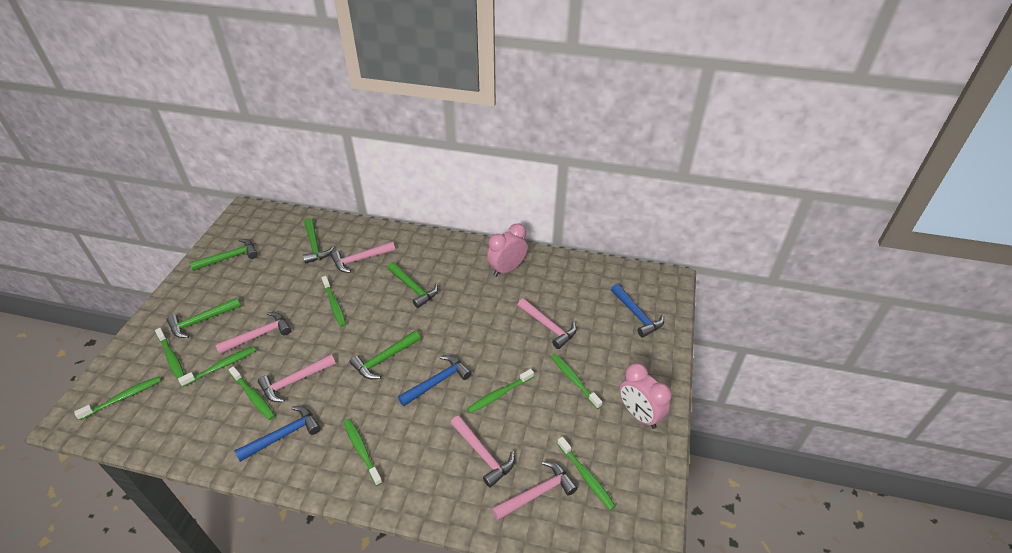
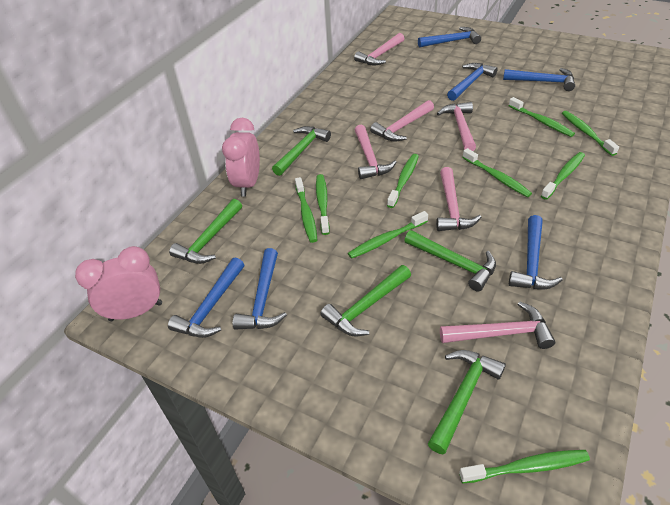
blue hammer: [235,406,321,462] [398,355,472,406] [611,284,664,338] = 3 -> [168,257,245,338] [233,248,287,330] [418,27,481,48] [447,63,497,101] [503,68,575,91] [509,215,563,289] = 6

